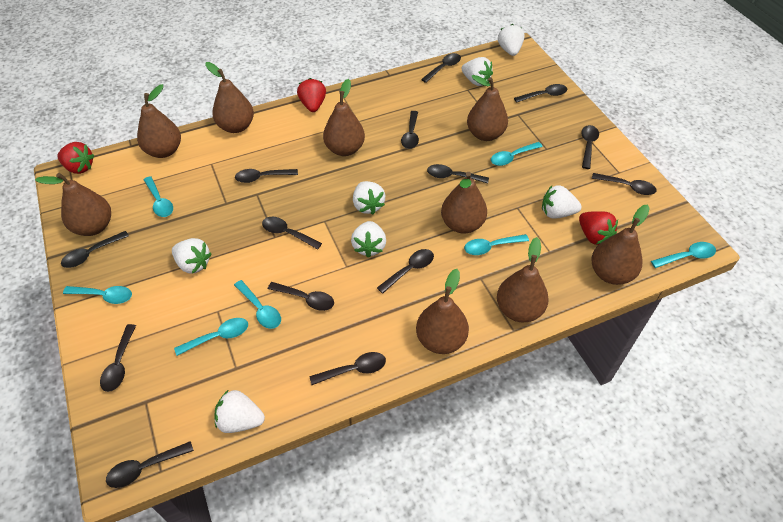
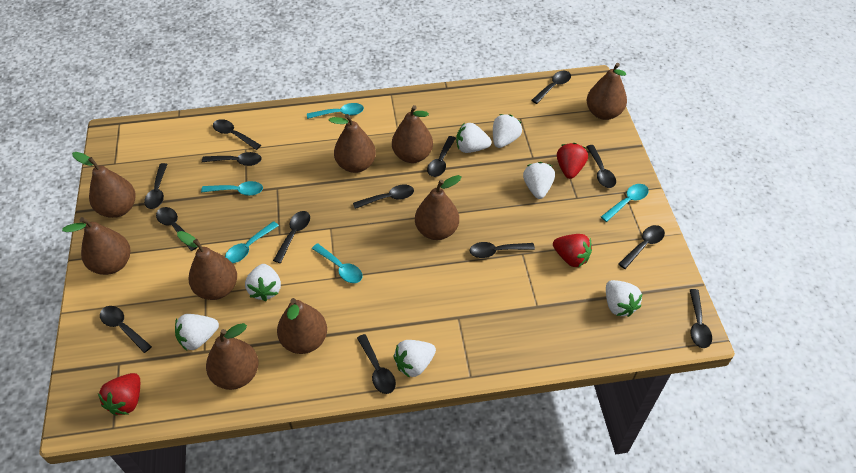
turquoise spoon: [63,286,132,304] [144,176,173,217] [174,318,248,356] [234,280,281,329] [464,234,529,255] [491,142,543,166] [651,242,716,268] = 7 -> [201,181,263,196] [225,221,279,263] [307,103,364,119] [312,243,363,283] [601,184,649,222] = 5

